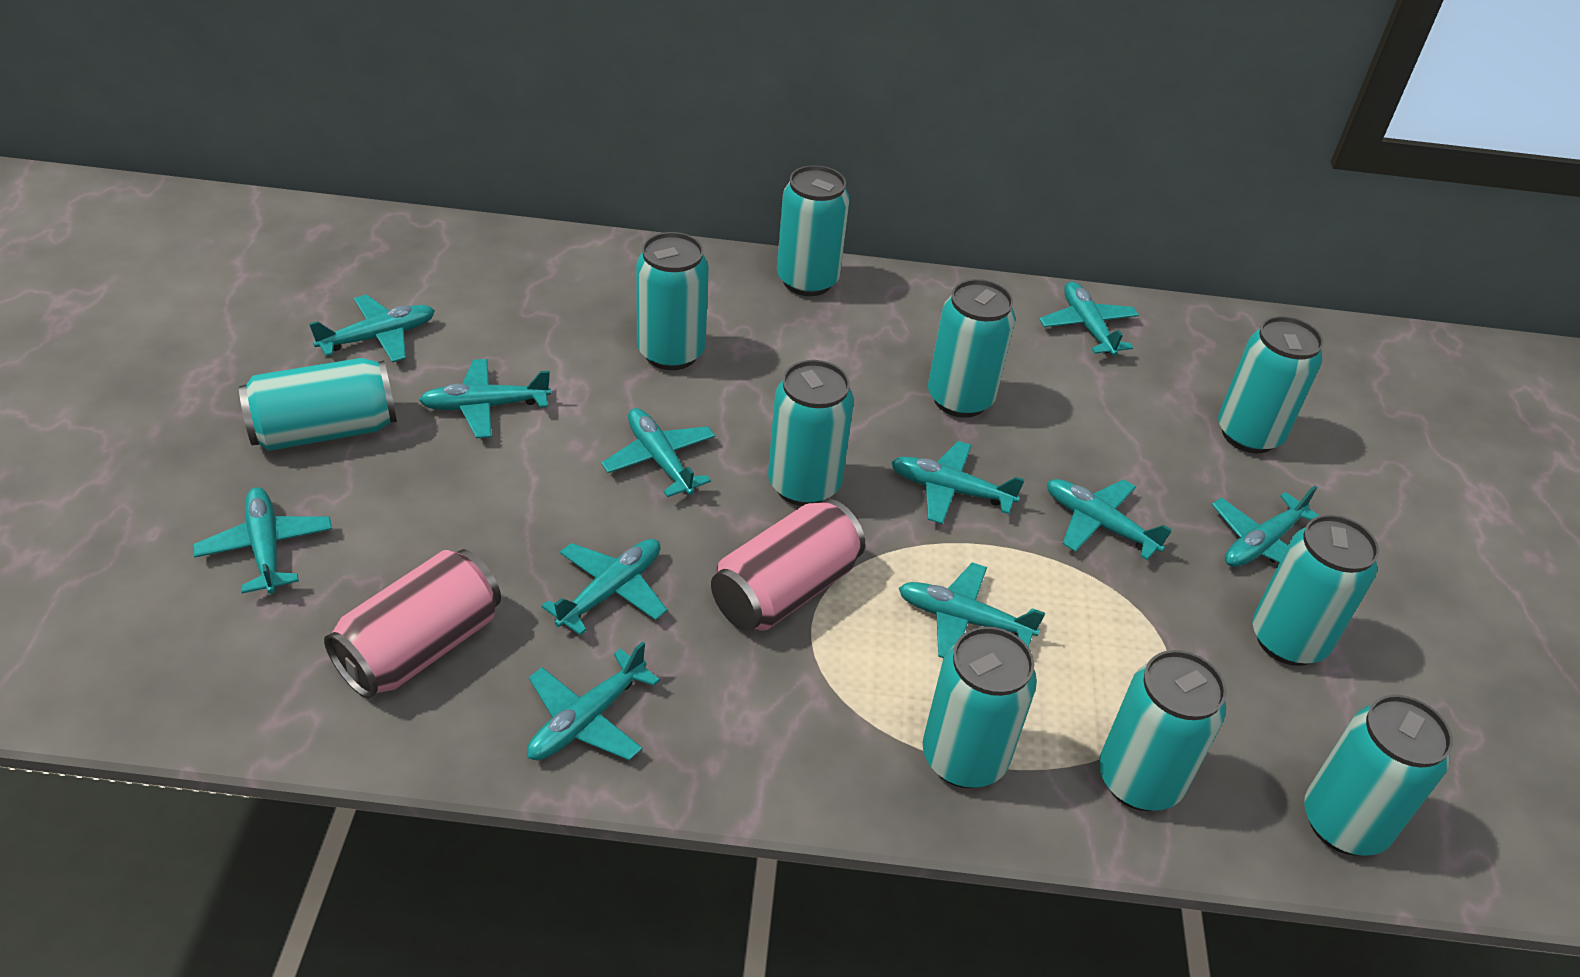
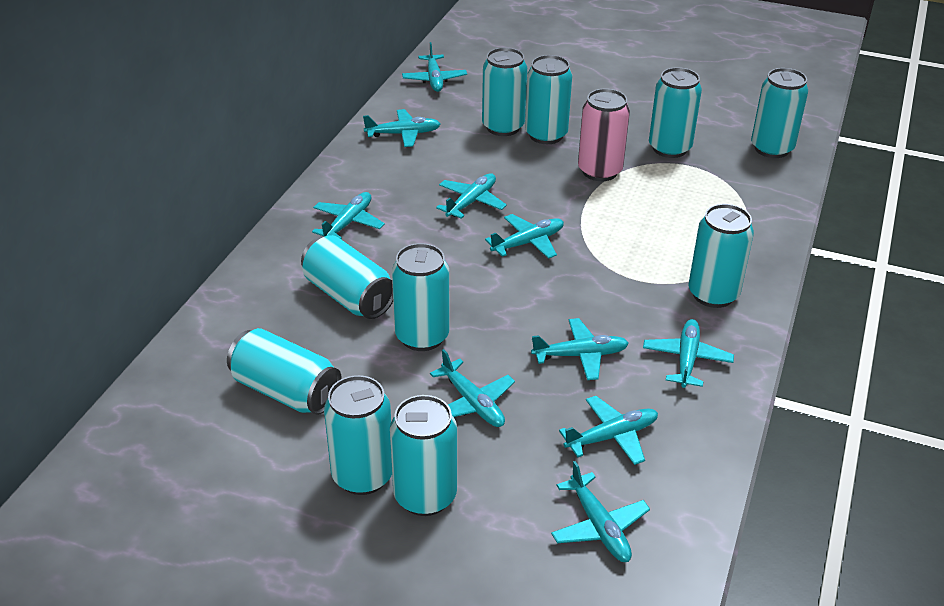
pink can: [324,549,501,699] [711,499,865,631] = 2 -> [578,89,630,181] = 1
turquoise plane: [193,487,332,594] [309,294,435,362] [419,359,551,438] [527,642,660,760] [541,539,667,635] [601,408,715,497] [891,441,1025,524] [899,562,1045,658] [1039,281,1139,356] [1047,479,1172,560] [1212,486,1319,567] = 11 -> [312,192,385,239] [363,109,440,147] [402,42,467,92] [430,349,515,427] [436,173,507,219] [485,214,564,259] [531,318,629,380] [551,461,650,562] [559,396,658,465] [643,319,734,388] = 10

